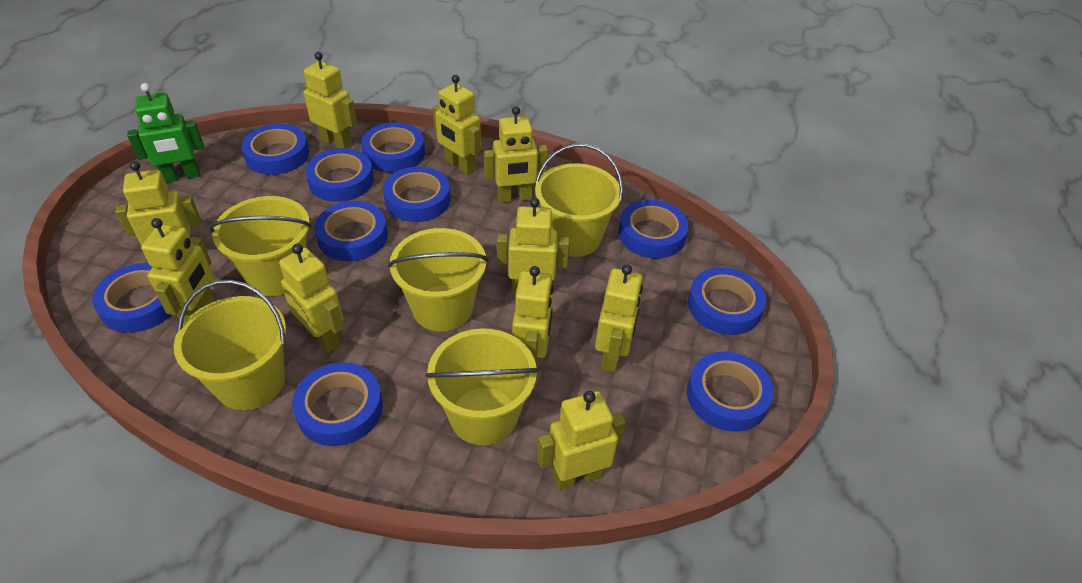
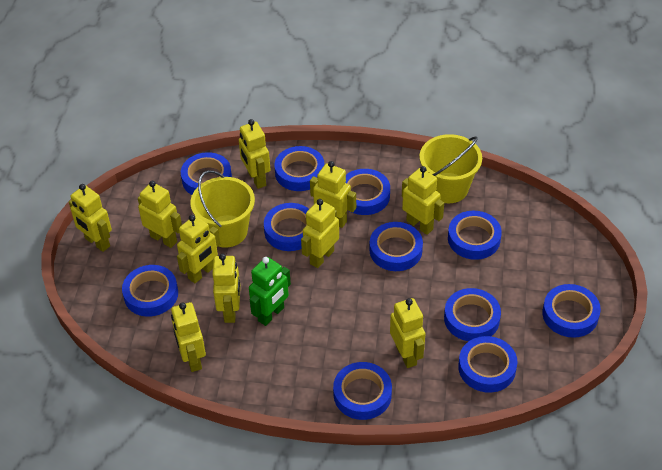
blue tape: [92,263,171,333] [241,124,309,175] [292,362,383,446] [305,148,374,202] [314,201,388,261] [361,122,425,173] [383,167,451,222] [618,200,689,258] [687,352,774,432] [688,267,766,335] = 10 -> [122,265,178,317] [181,152,232,195] [264,203,309,251] [274,146,325,191] [333,362,392,420] [345,169,390,215] [370,222,423,271] [444,288,501,341] [448,211,502,260] [458,336,518,393] [542,284,601,338] = 11
yellow bucket: [173,280,286,410] [209,196,311,296] [388,228,488,331] [425,328,539,445] [535,144,623,257] = 5 -> [190,170,255,248] [420,134,482,203] = 2

